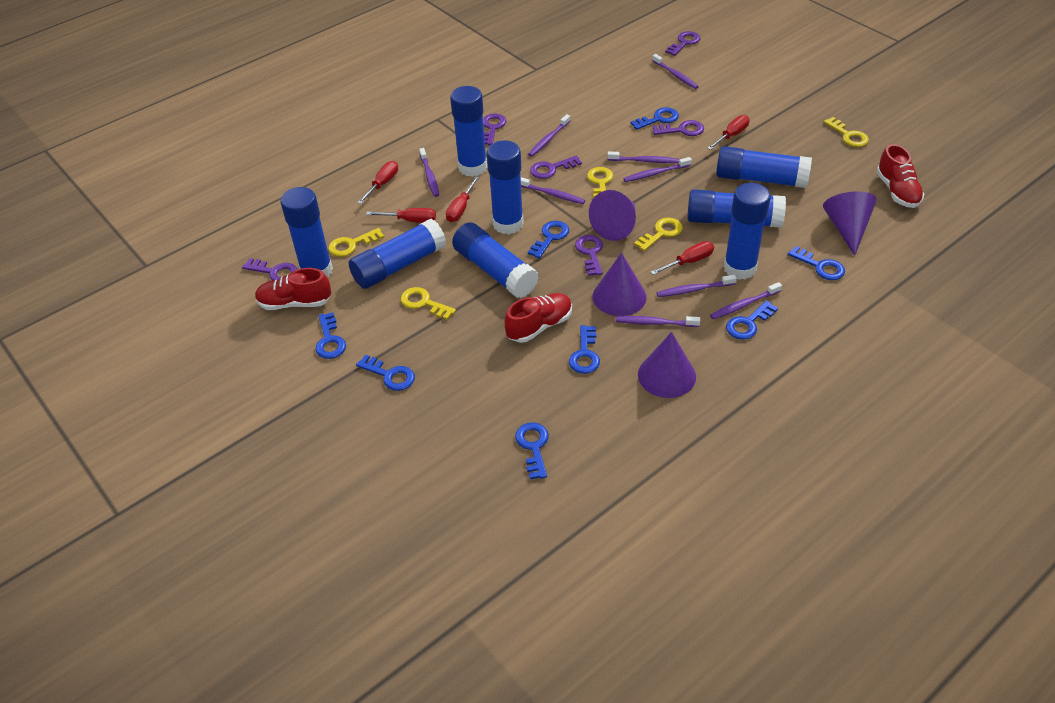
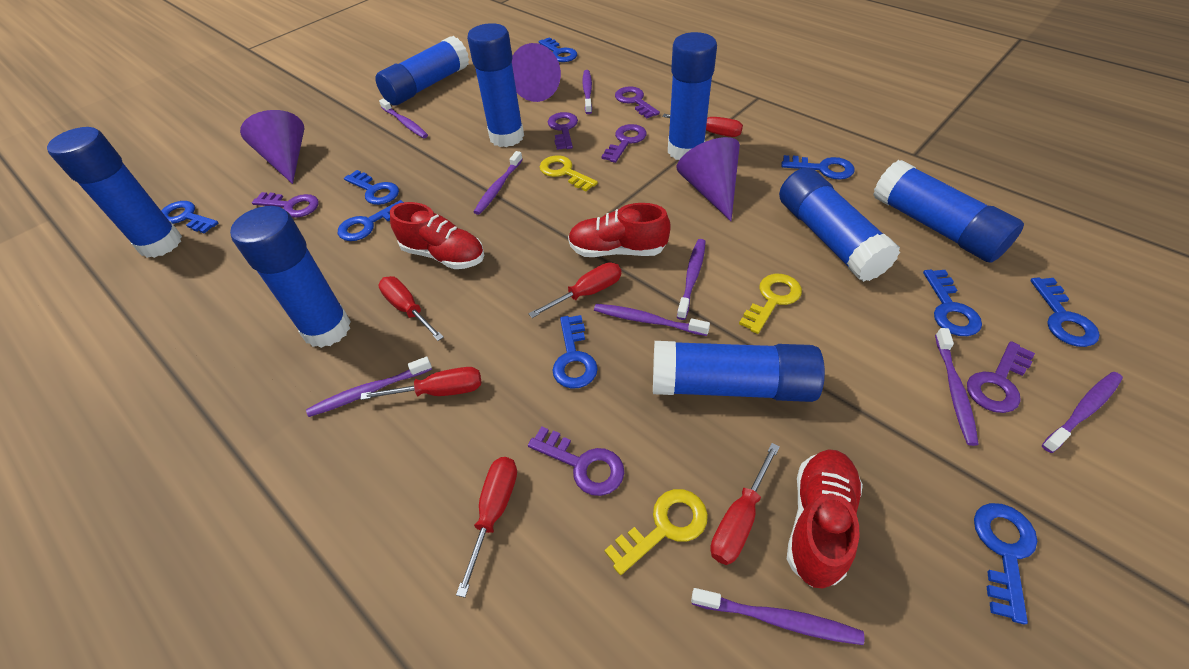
blue key: [315,312,346,359] [356,354,415,391] [515,422,549,479] [528,221,569,259] [569,325,600,374] [630,107,679,130] [726,301,778,340] [788,246,845,280] = 8 -> [161,201,218,234] [338,200,404,241] [344,170,399,205] [539,37,577,62] [552,315,598,389] [781,155,855,180] [923,270,982,336] [974,503,1037,625] [1030,277,1100,347] = 9
purple cone: [589,190,636,241] [593,253,646,316] [638,332,696,398] [823,191,877,256] = 4 -> [240,110,304,184] [512,43,561,102] [677,137,740,221] = 3
red screwdriver: [357,161,398,204] [366,208,436,223] [446,176,479,222] [650,241,714,275] [707,115,750,150] = 5 -> [360,367,481,400] [378,276,444,341] [456,457,517,598] [528,263,621,318] [662,114,743,137] [710,443,780,565] = 6
yellow key: [328,228,384,257] [401,287,456,320] [587,167,613,198] [634,217,683,251] [824,117,869,147] = 5 -> [540,155,598,192] [604,489,708,575] [739,274,802,334] = 3

